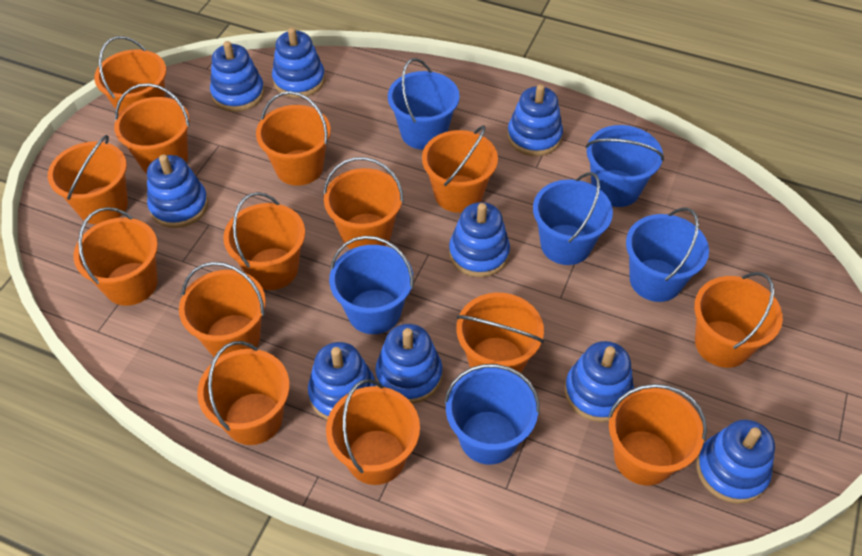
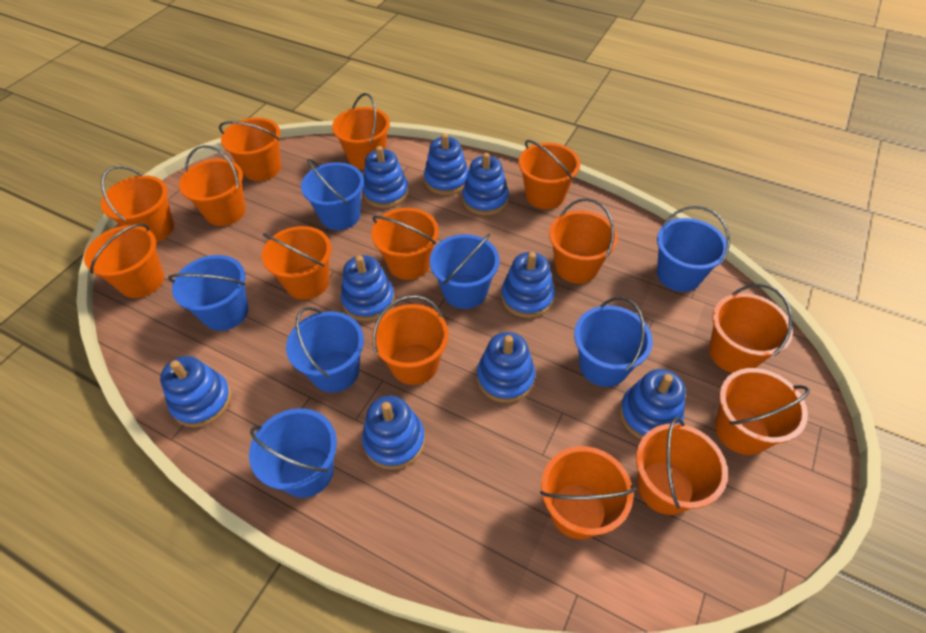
blue bucket: [329,236,413,334] [388,58,460,150] [444,364,540,465] [533,172,613,265] [586,125,664,207] [626,207,709,302] = 6 -> [168,255,248,331] [249,408,337,498] [286,307,364,393] [301,158,364,230] [430,234,500,309] [574,297,653,387] [657,206,730,292] = 7

